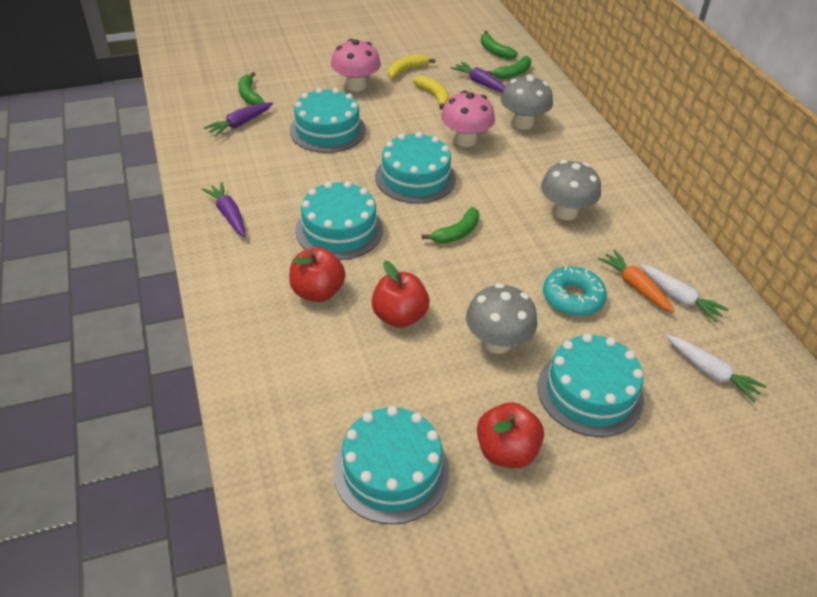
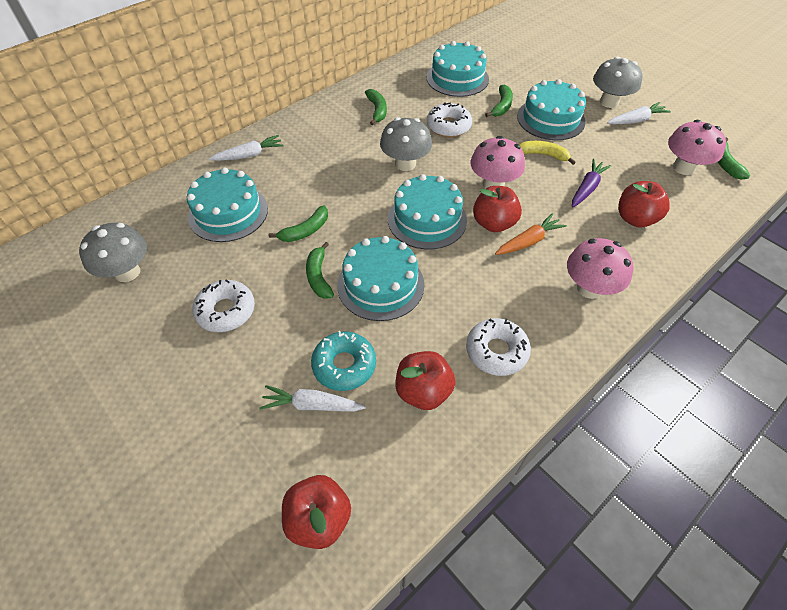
green banana: [238,72,265,105] [422,207,479,244] [481,31,518,59] [486,56,531,79] = 4 -> [269,205,328,242] [306,242,334,299] [365,89,387,125] [485,84,513,117] [718,138,750,179] = 5
pink mushroom: [331,39,381,91] [441,91,495,147] = 2 -> [471,136,525,189] [567,238,633,299] [668,120,726,175] = 3
purple carrot: [202,182,246,237] [204,103,273,137] [451,62,505,93] = 3 -> [572,159,611,207] = 1
red apple: [289,247,346,302] [371,260,430,328] [477,402,544,468] = 3 -> [282,475,351,549] [396,351,456,410] [473,186,522,232] [618,181,670,227] = 4
white carrot: [640,264,729,323] [666,335,767,402] = 2 -> [209,135,284,161] [259,385,366,412] [607,102,671,124] = 3
white donut: none = 0 -> [192,279,255,332] [427,102,472,137] [466,318,531,376] = 3
yellow banana: [388,54,435,78] [413,76,449,110] = 2 -> [519,141,576,165] = 1

